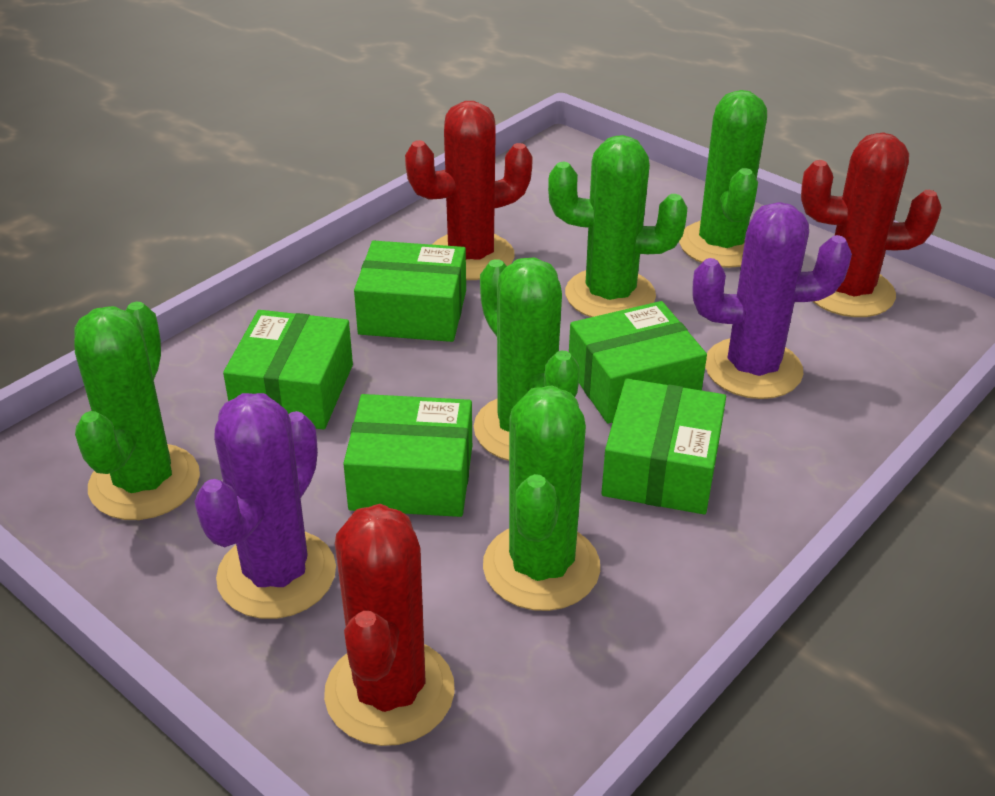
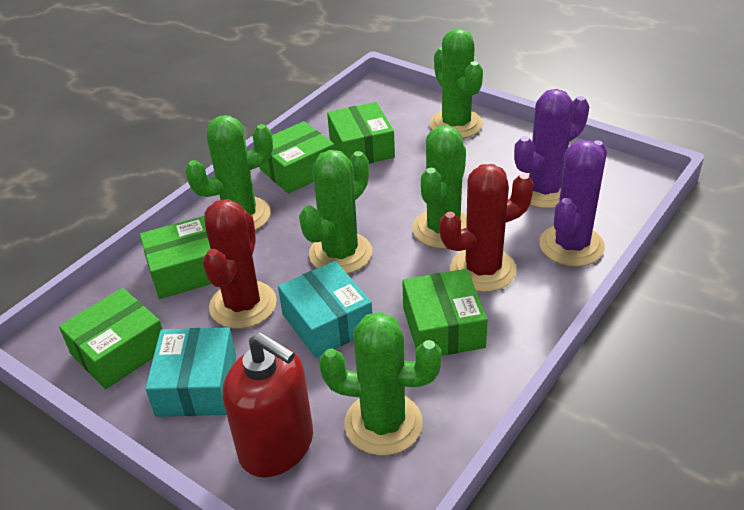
red cactus: [324,504,455,746] [405,101,533,280] [801,132,942,317] = 3 -> [203,199,277,329] [440,164,534,292] = 2
red soap dispenser: none = 0 -> [222,332,313,477] = 1
turquoise box: none = 0 -> [145,327,236,417] [278,261,372,358] = 2

